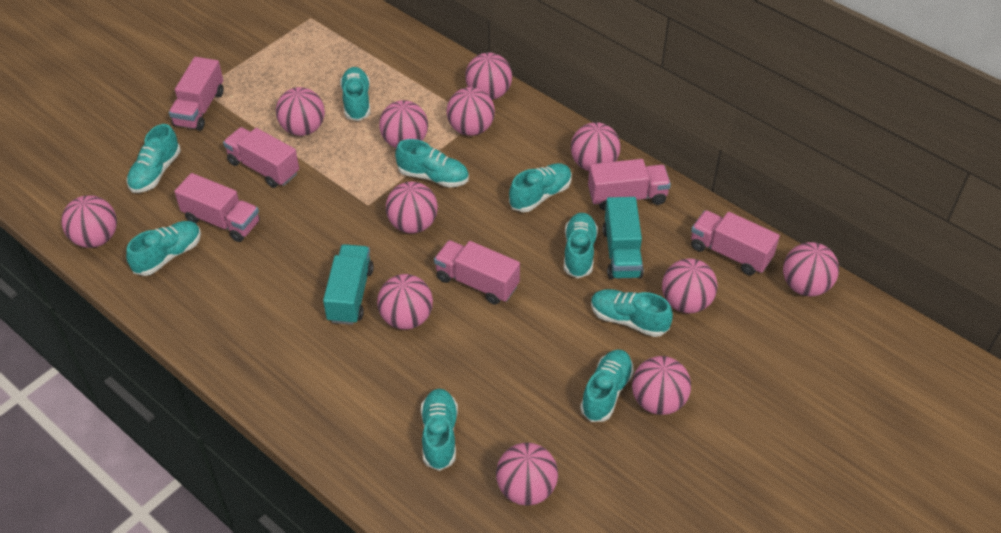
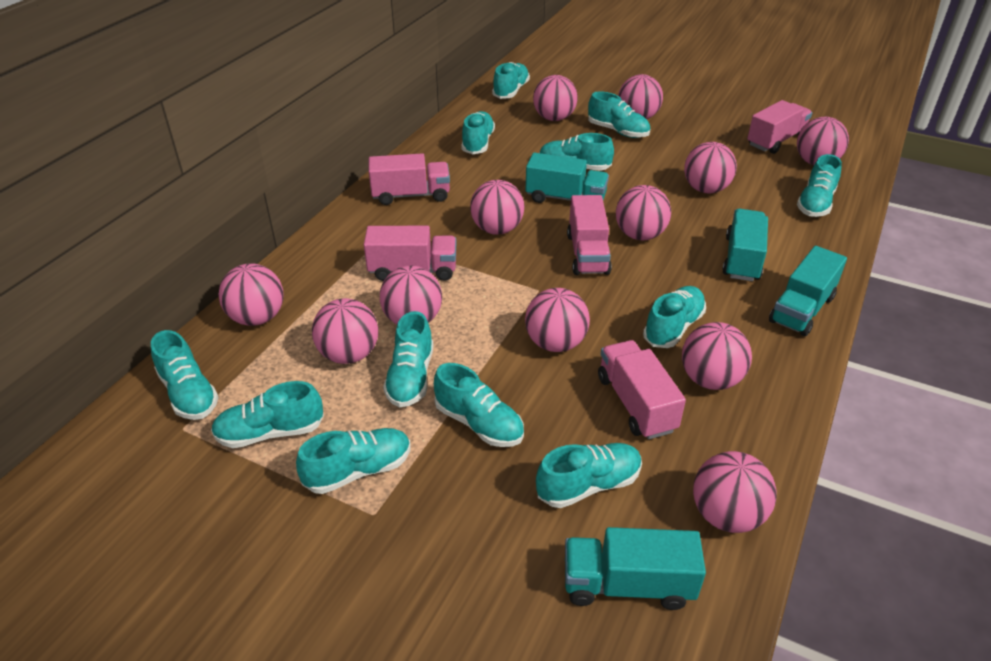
pink truck: [169,57,223,131] [174,173,260,242] [223,127,299,188] [434,240,520,305] [588,159,671,211] [691,210,780,275] = 6 -> [364,226,456,281] [369,153,450,205] [567,195,612,275] [598,340,686,439] [747,100,812,154] = 5
turquoise shoe: [126,124,181,193] [126,221,201,276] [340,67,370,121] [395,139,469,188] [421,389,458,471] [509,163,572,212] [564,213,598,278] [580,349,634,422] [591,289,673,337] = 9 -> [151,330,219,420] [211,381,324,448] [296,428,411,494] [383,311,433,407] [434,363,524,447] [462,111,495,154] [492,62,530,99] [536,443,642,508] [539,133,614,171] [588,91,650,138] [643,286,706,348] [797,154,842,217] = 12
turquoise truck: [323,244,374,325] [603,197,644,279] = 2 -> [526,153,609,203] [565,527,706,610] [722,209,768,281] [769,246,847,336] = 4

